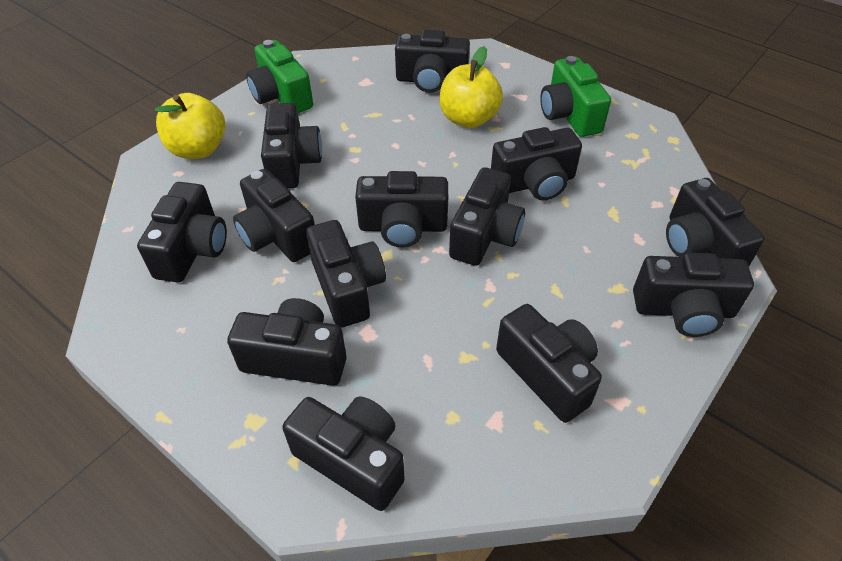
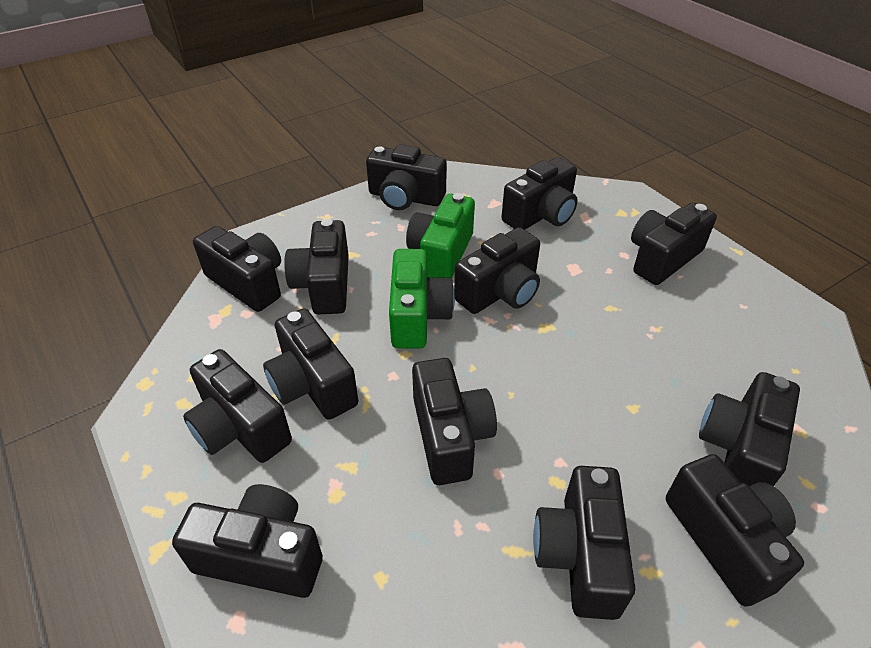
yellow apple: [155,93,225,159] [439,46,503,128] = 2 -> none = 0

